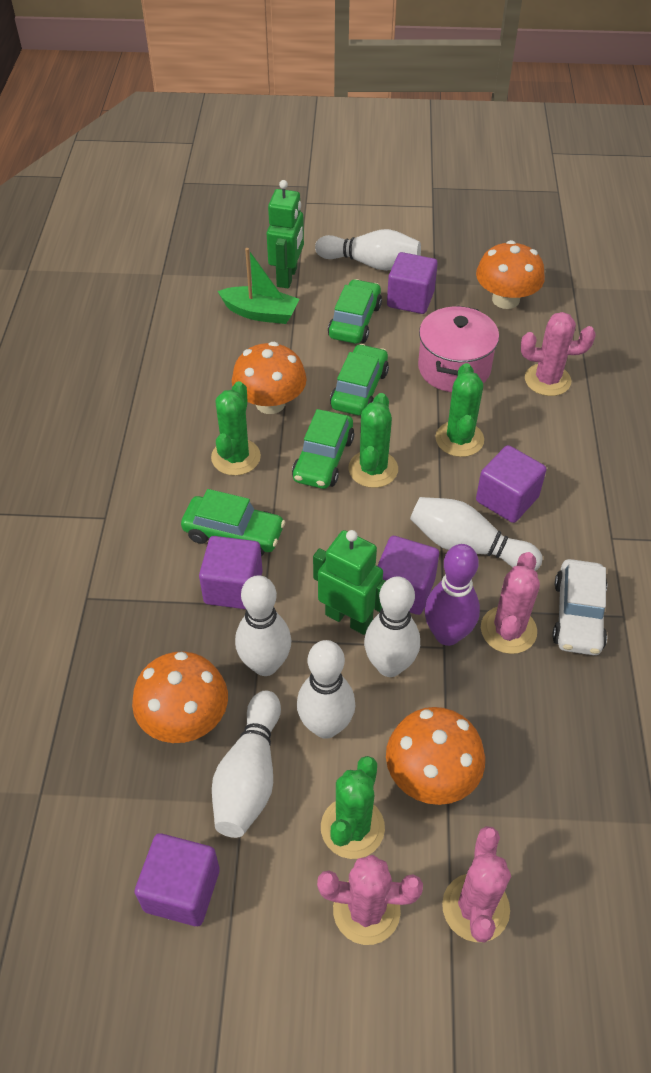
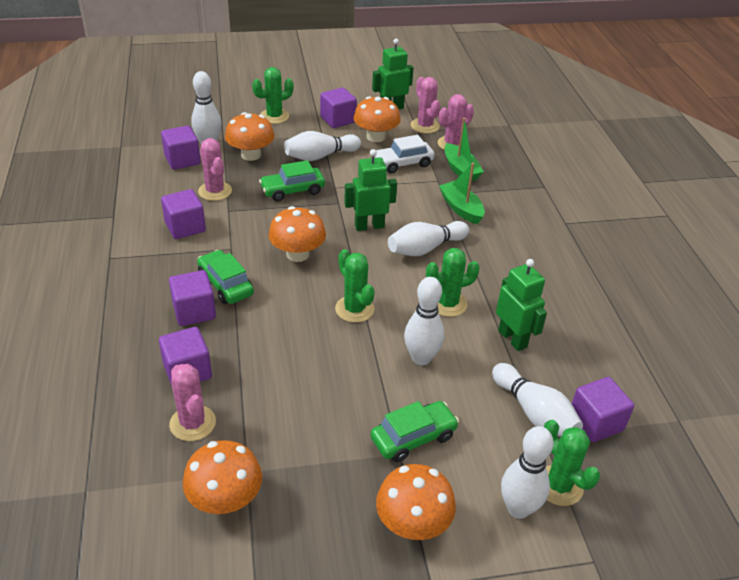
green boat: [218,248,299,324] = 1 -> [439,163,485,224] [445,118,484,181] = 2
green car: [181,489,285,556] [292,409,354,489] [328,279,382,344] [330,344,389,416] = 4 -> [197,250,254,304] [259,160,325,201] [371,401,459,462] = 3
green robot: [267,180,304,288] [313,530,386,635] = 2 -> [344,149,397,231] [372,39,414,109] [496,259,547,351] = 3
orange mushroom: [132,652,228,743] [232,342,307,414] [386,707,485,805] [476,240,545,309] = 4 -> [183,440,262,514] [225,112,275,161] [268,206,326,262] [353,96,401,142] [376,464,456,540] = 5
pink pot: [418,305,499,392] = 1 -> none = 0
purple bowling pin: [425,544,480,646] = 1 -> none = 0
purple cube: [134,833,220,926] [199,536,263,609] [377,536,439,615] [387,252,438,314] [476,445,546,523] = 5 -> [159,327,212,386] [161,126,200,170] [161,189,206,239] [169,270,216,326] [320,88,357,128] [572,377,634,442] = 6

